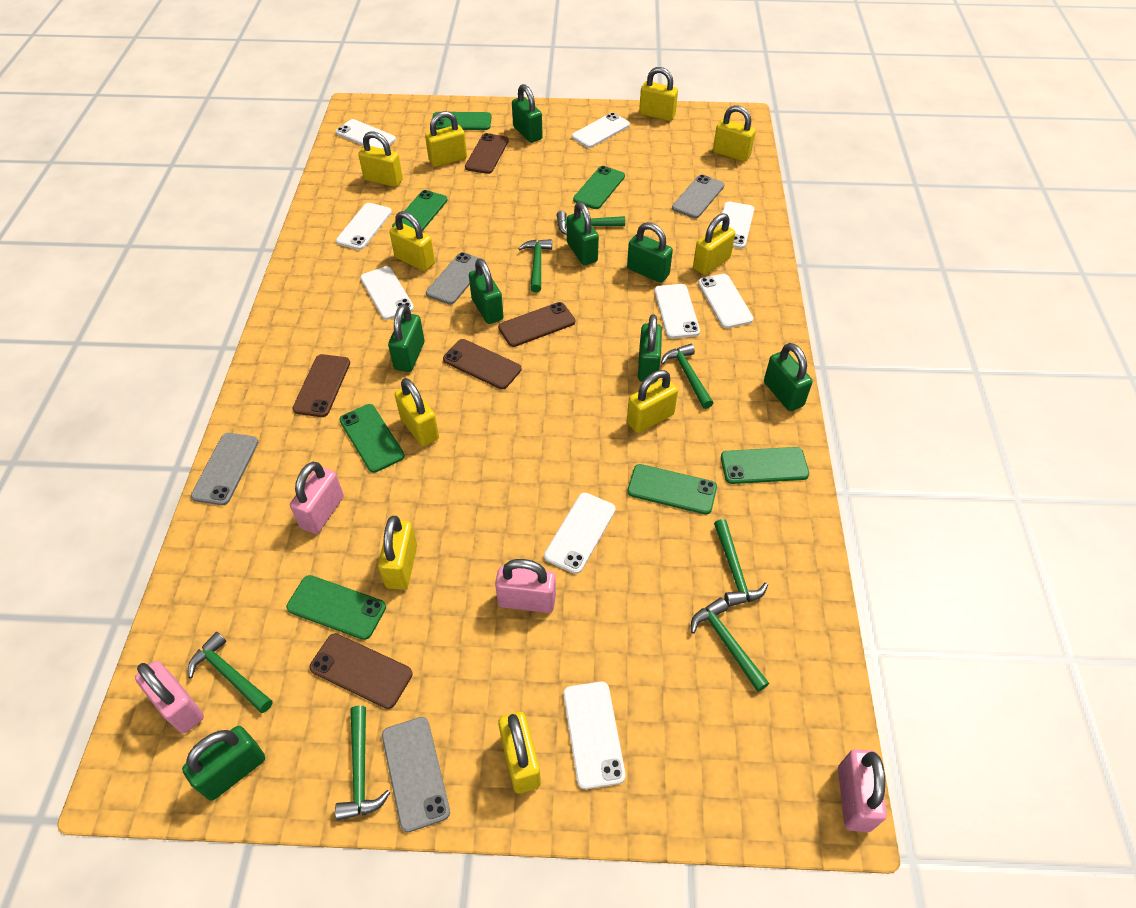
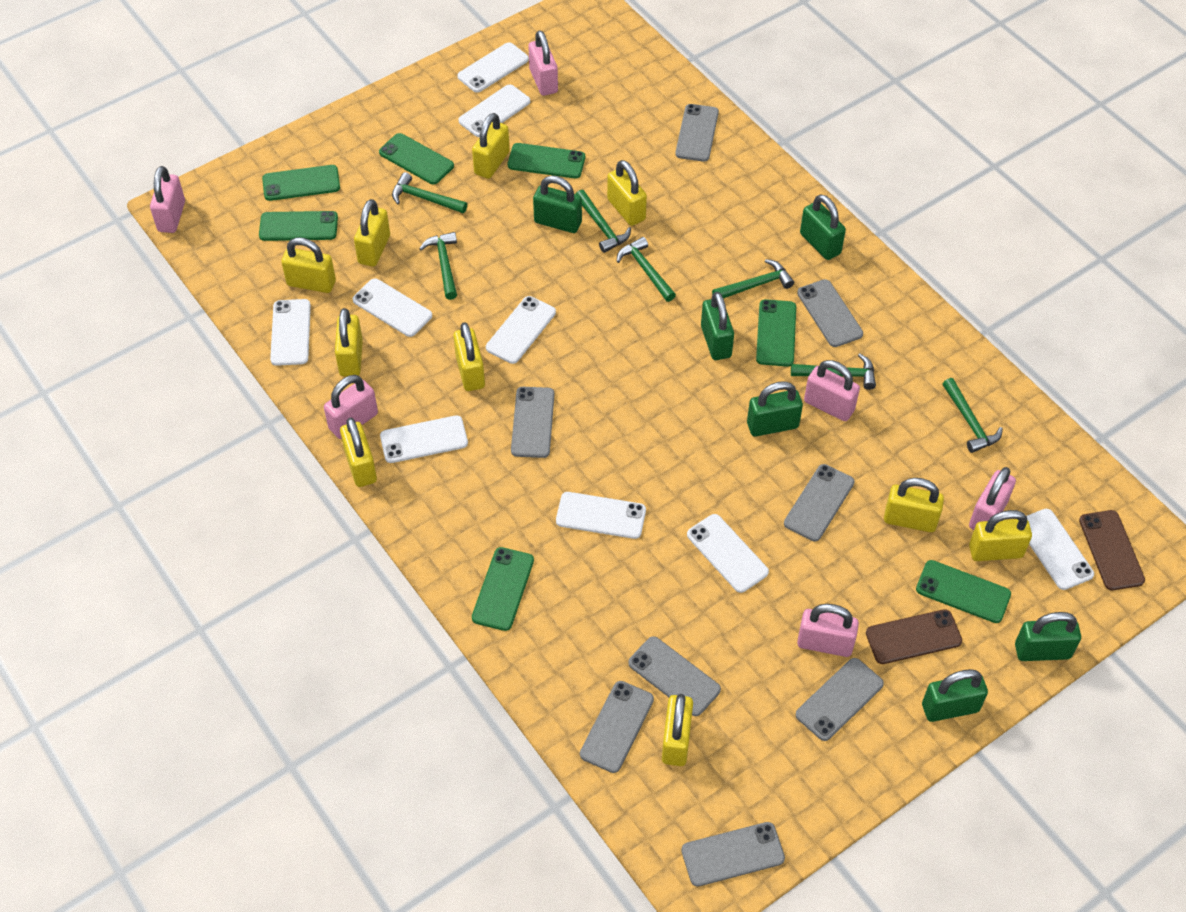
brown phone: [292,354,350,417] [309,633,413,709] [443,339,521,389] [465,133,509,174] [498,302,575,347] = 5 -> [866,609,962,664] [1079,510,1145,590] = 2
green padlock: [182,726,265,801] [388,304,424,372] [469,258,503,324] [512,84,543,143] [567,202,599,265] [627,222,673,283] [638,314,662,383] [764,343,813,411] = 8 -> [533,176,582,233] [701,292,734,360] [747,381,803,437] [800,194,846,260] [922,669,988,722] [1015,612,1081,661] = 6
grey phone: [191,433,258,505] [382,717,450,832] [426,252,486,305] [672,175,724,218] = 4 -> [511,387,554,458] [580,681,654,773] [628,636,721,716] [675,104,719,162] [681,822,785,886] [784,464,854,541] [796,658,884,741] [797,279,863,347] = 8
pink padlock: [135,661,204,733] [290,462,344,534] [495,559,556,613] [838,749,887,832] = 4 -> [150,166,185,233] [324,375,378,439] [528,30,558,96] [797,604,859,657] [804,360,860,421] [969,467,1016,530] = 6

